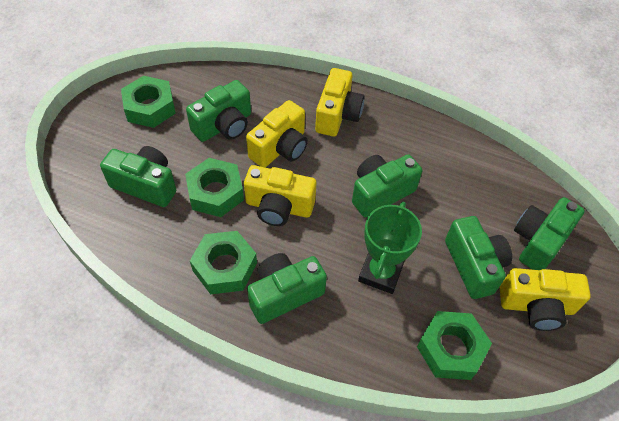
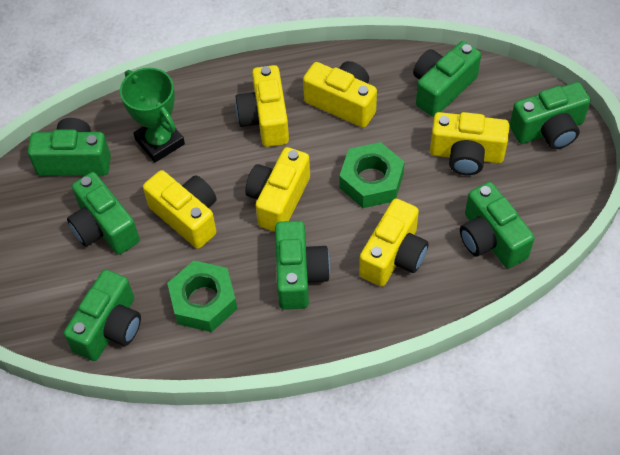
green camera: [100,146,176,207] [186,80,251,142] [247,253,327,324] [352,154,422,217] [445,216,512,299] [514,197,585,270] = 6 -> [28,118,111,176] [64,269,141,361] [67,172,140,255] [275,221,330,310] [413,41,481,117] [460,182,535,269] [510,82,590,149] = 7
green nut: [121,76,176,128] [185,158,244,217] [190,231,257,294] [417,311,492,380] = 4 -> [167,261,237,332] [339,142,405,208] = 2
yellow camera: [244,165,317,226] [246,100,308,167] [315,68,365,137] [500,268,591,331] = 4 -> [143,170,217,249] [235,65,289,147] [245,147,310,232] [303,61,377,128] [359,199,428,286] [430,112,510,175] = 6

